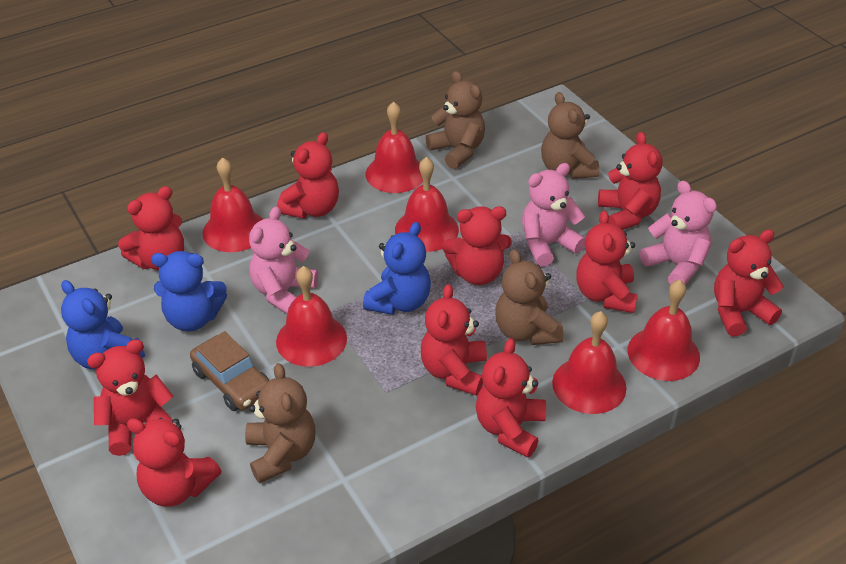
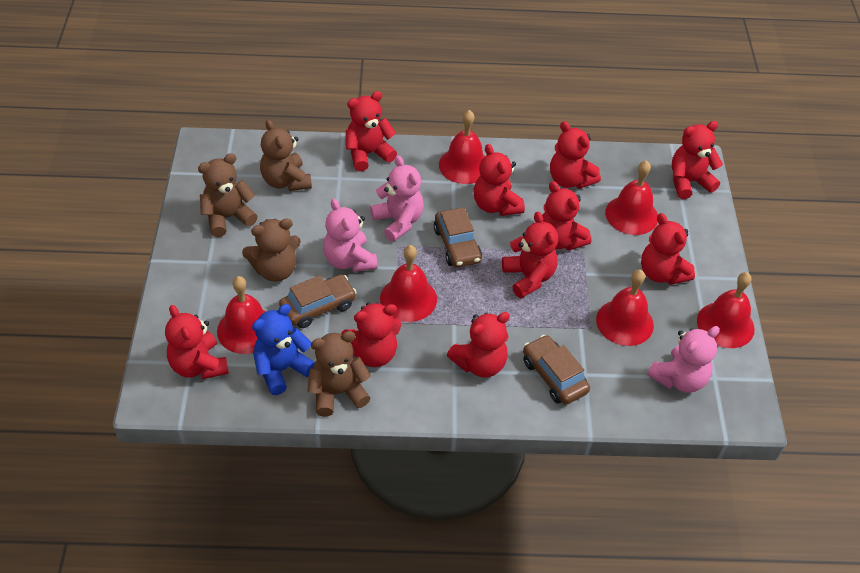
blue teddy bear: [61,280,145,369] [151,251,227,332] [363,222,431,315] = 3 -> [252,304,315,395] = 1
brown car: [190,331,270,411] = 1 -> [279,274,357,328] [434,208,482,268] [523,335,590,405] = 3

